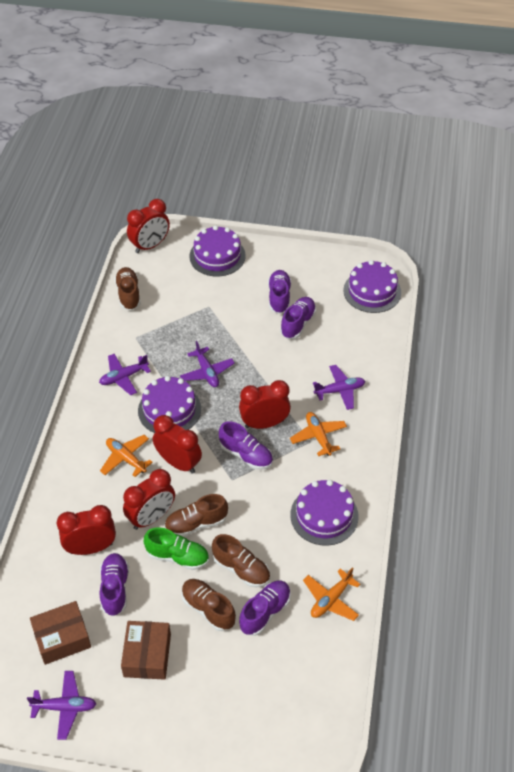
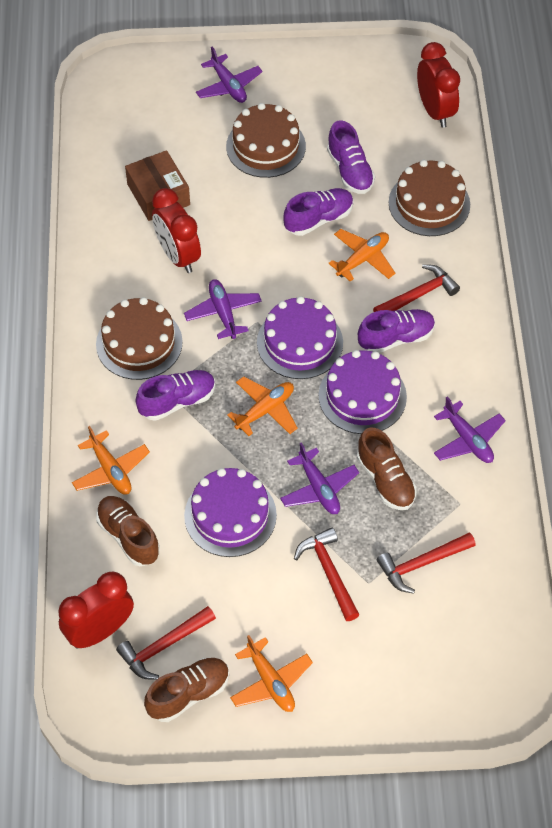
brown box: [30,601,91,665] [121,621,171,680] = 2 -> [125,150,190,221] = 1
brown cake: none = 0 -> [96,297,183,380] [226,103,306,178] [389,160,470,236] = 3
brown shoe: [114,267,141,310] [164,494,228,537] [181,579,236,631] [212,534,270,588] = 4 -> [96,496,160,566] [144,658,229,722] [357,427,417,510] = 3
green shoe: [144,527,209,570] = 1 -> none = 0
orange plane: [100,435,153,477] [290,412,347,456] [303,567,360,621] = 3 -> [72,426,150,495] [227,376,298,436] [230,635,313,712] [328,229,395,282] = 4
purple cake: [138,376,201,433] [189,226,246,276] [290,480,359,546] [343,260,401,313] = 4 -> [184,468,277,557] [257,296,343,379] [318,350,407,434] = 3
purple shoe: [100,553,129,616] [219,421,273,470] [239,581,291,636] [268,270,291,314] [280,297,316,339] = 5 -> [135,370,215,421] [283,188,354,236] [327,120,375,194] [358,309,435,353] = 4
red clock: [57,505,116,555] [123,469,175,530] [127,199,170,253] [153,415,202,474] [239,380,291,429] = 5 -> [58,572,134,649] [152,188,201,273] [417,42,460,128] = 3
red hammer: none = 0 -> [116,606,216,679] [294,527,360,621] [373,264,460,312] [377,532,476,594] = 4

